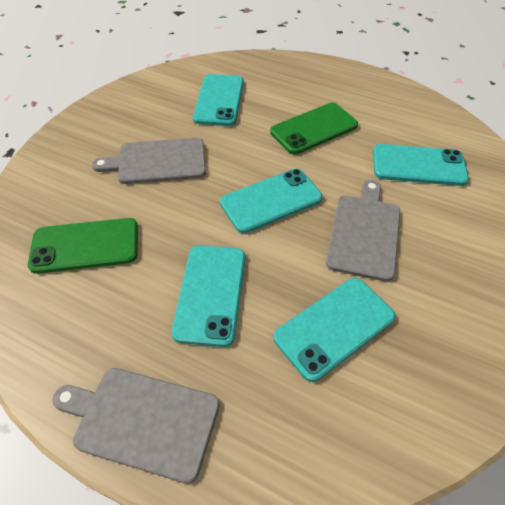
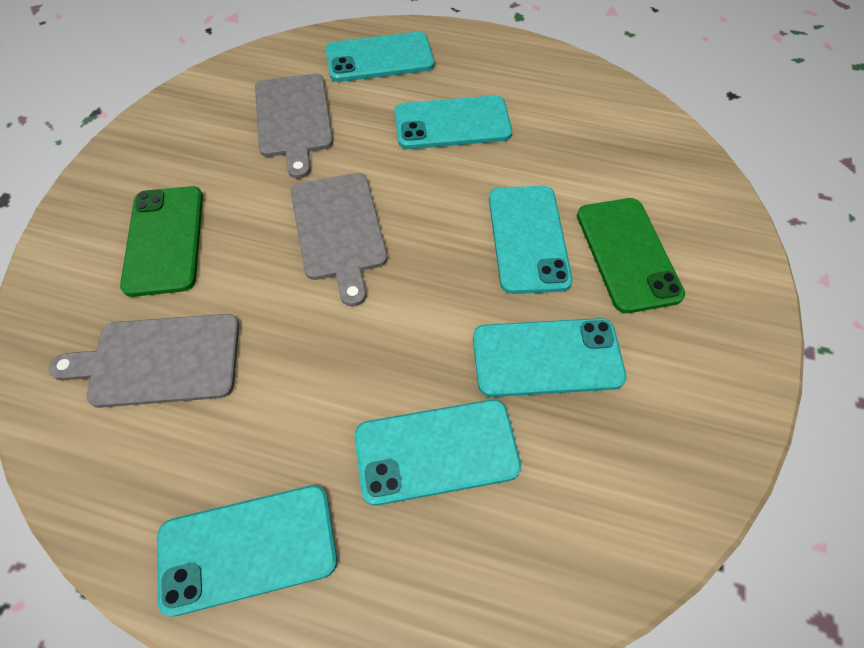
turquoise phone: [172,245,245,347] [193,74,244,126] [220,169,322,234] [274,278,396,382] [373,144,469,186] = 5 -> [157,485,337,616] [326,32,434,82] [355,399,521,506] [394,95,512,149] [473,318,626,397] [489,186,573,294] = 6

